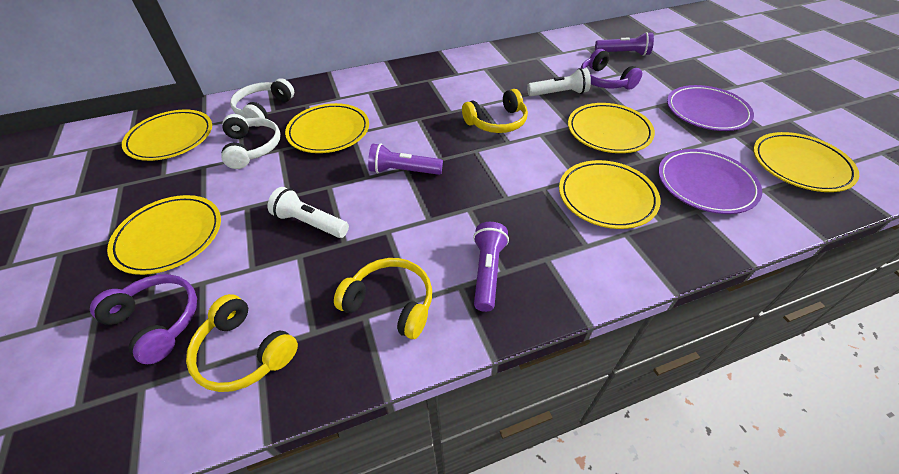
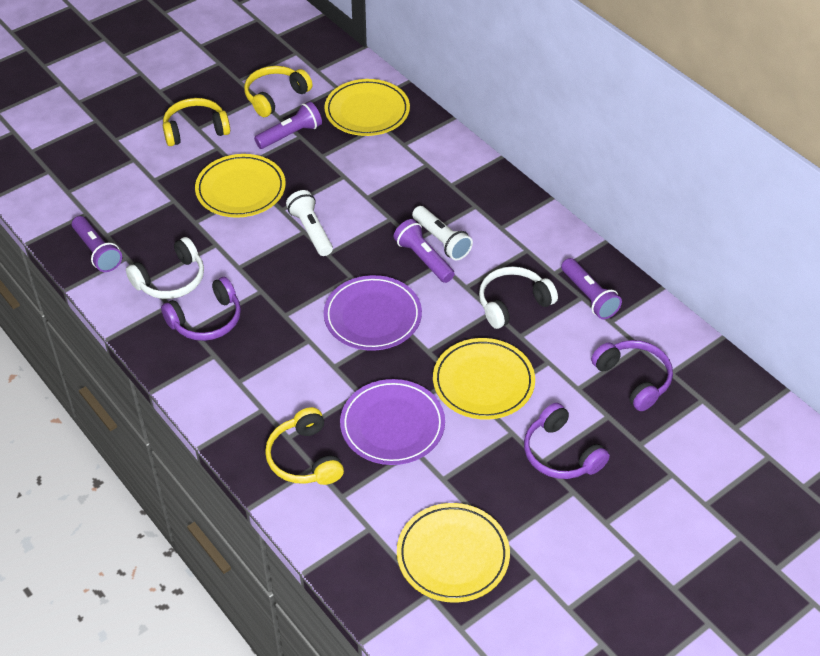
purple flashlight: [368,143,443,175] [473,222,509,312] [595,32,654,56] = 3 -> [72,216,122,272] [254,101,322,149] [394,219,455,283] [561,258,622,319] = 4
purple headphones: [90,274,197,364] [581,49,642,90] = 2 -> [161,277,241,341] [524,403,610,479] [591,340,673,411] = 3
yellow plate: [107,195,221,275] [122,110,212,161] [285,103,369,153] [559,160,661,229] [568,103,655,153] [753,132,859,192] = 6 -> [195,154,286,218] [324,79,410,136] [397,503,510,603] [433,338,535,420] = 4

